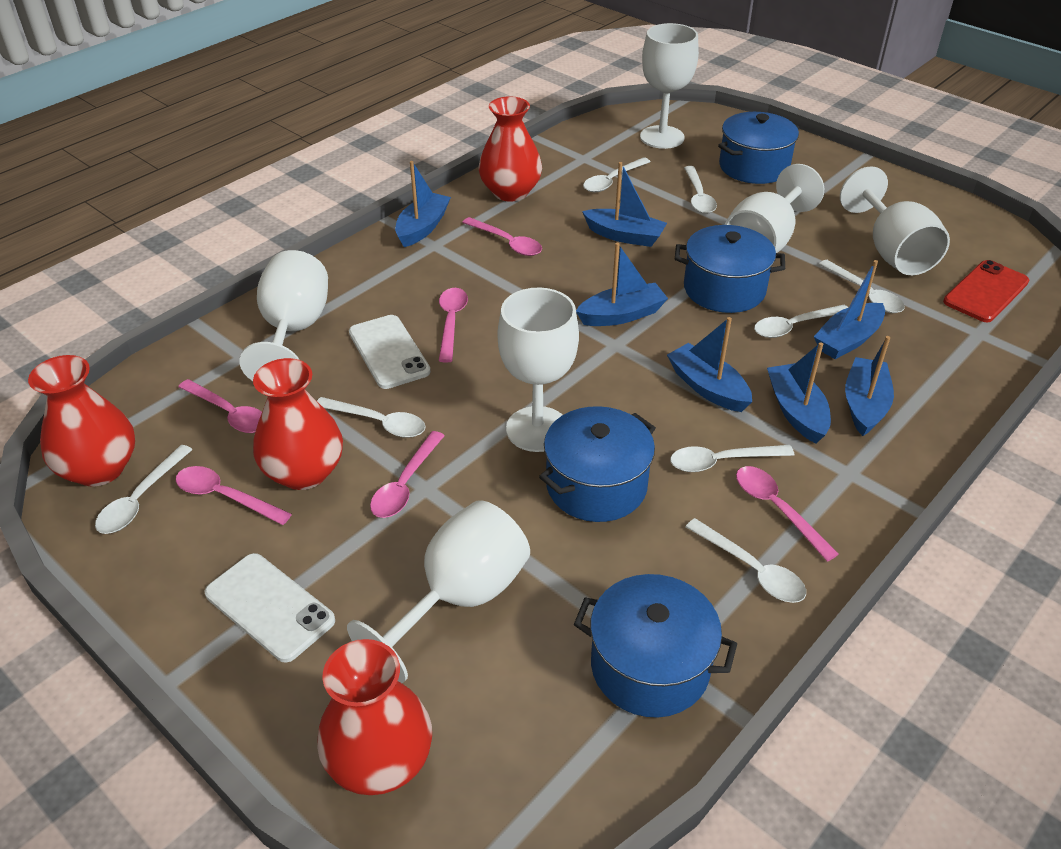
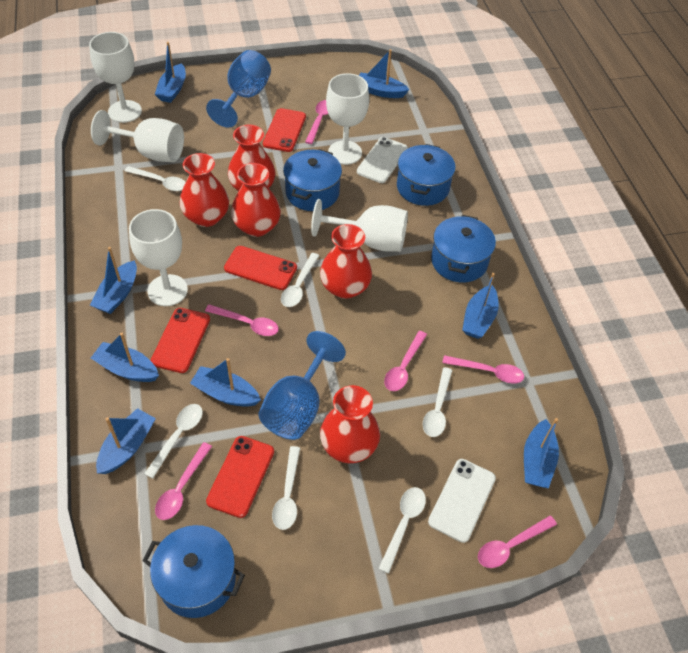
blue boat: [395,161,451,247] [576,243,668,326] [582,162,667,247] [667,317,752,412] [767,342,831,443] [814,260,885,359] [845,336,894,436] = 7 -> [90,247,137,314] [91,333,159,382] [96,408,156,474] [155,42,186,103] [190,358,261,407] [359,49,409,98] [462,273,499,339] [524,418,559,489] = 8
blue goblet: none = 0 -> [206,50,271,128] [258,331,346,440] = 2
red phone: [943,260,1029,322] = 1 -> [150,308,210,373] [206,436,274,518] [224,246,297,290] [263,108,306,152] = 4
red vase: [28,355,135,486] [253,358,343,490] [317,639,432,795] [479,96,542,202] = 4 -> [180,153,229,227] [228,125,275,191] [231,163,281,237] [320,224,372,299] [320,385,380,463] = 5
white goblet: [239,250,328,381] [347,500,530,683] [498,288,579,452] [640,23,699,149] [725,164,824,253] [840,166,950,275] = 6 -> [89,32,142,123] [91,110,184,162] [129,209,188,306] [311,199,408,252] [326,73,369,165] = 5
white spoon: [95,445,193,534] [317,397,426,438] [583,157,650,192] [670,445,794,472] [684,166,717,214] [686,518,806,603] [754,305,848,338] [819,260,905,313] = 8 -> [125,166,186,191] [144,404,203,479] [272,446,300,530] [281,253,319,307] [378,487,426,574] [422,367,453,437] = 6

